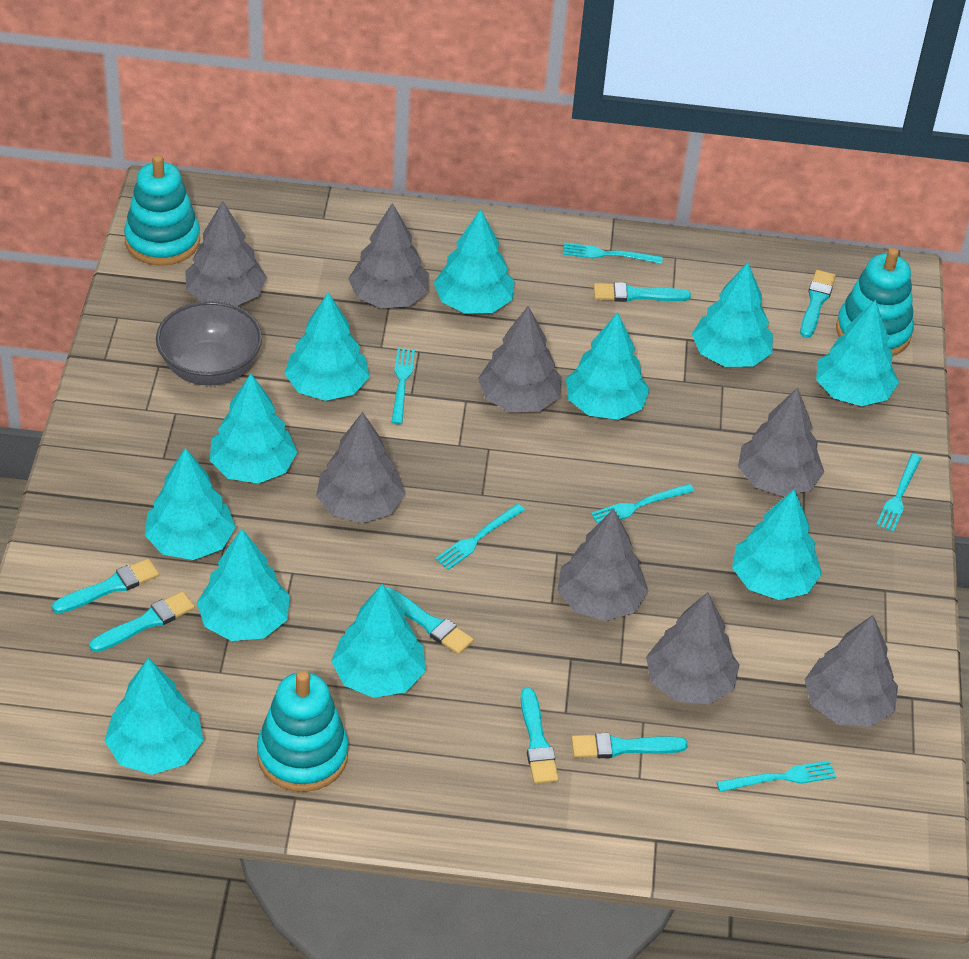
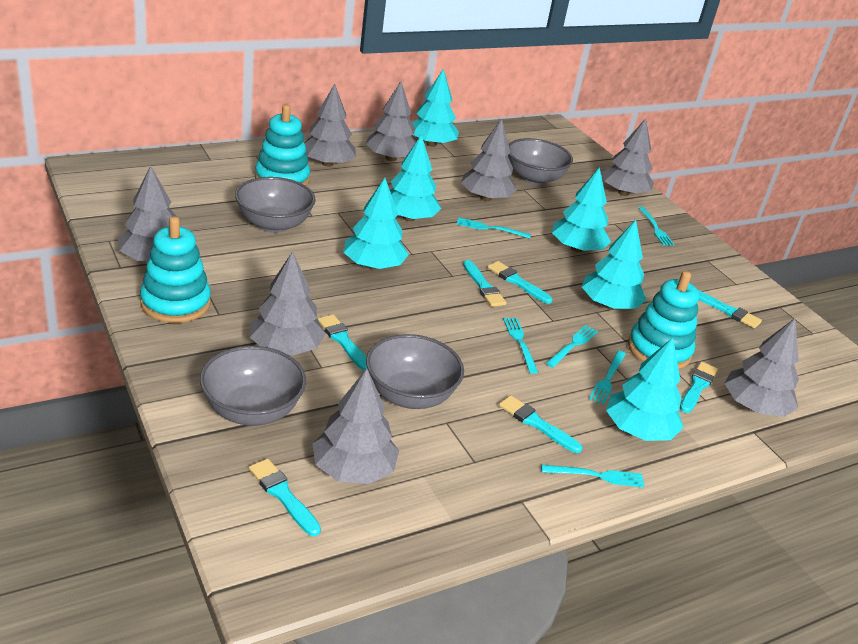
grey bowl: [156,301,262,385] = 1 -> [200,346,306,426] [235,177,316,233] [366,334,464,409] [508,138,573,185] = 4
turquoise tree: [104,658,203,775] [145,448,236,560] [197,529,290,641] [210,374,297,483] [284,292,370,401] [331,584,425,698] [434,209,515,314] [566,312,650,420] [692,262,773,367] [732,489,822,600] [816,300,899,406] = 11 -> [343,178,409,270] [390,135,441,221] [412,69,459,147] [552,167,611,252] [582,220,646,309] [606,338,684,441] = 6

